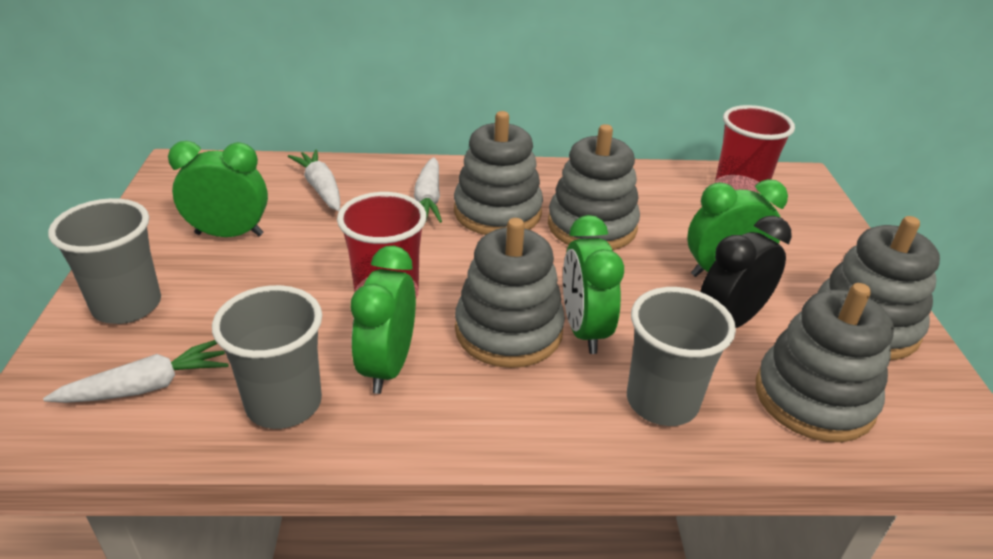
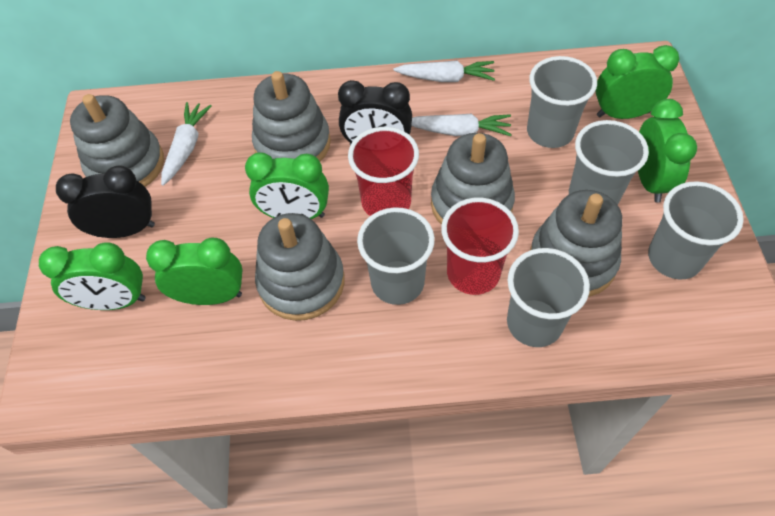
black clock: [700,216,792,328] = 1 -> [56,166,155,238] [338,80,412,145] = 2
green clock: [168,141,268,237] [351,246,416,394] [563,215,624,354] [687,179,788,277] = 4 -> [39,242,146,310] [146,237,242,305] [245,153,329,219] [596,45,679,119] [638,99,697,203] = 5
grey cup: [48,198,161,324] [212,285,322,429] [627,287,736,426] = 3 -> [357,207,435,305] [507,248,590,347] [527,56,597,148] [569,120,649,205] [648,181,744,280] = 5

